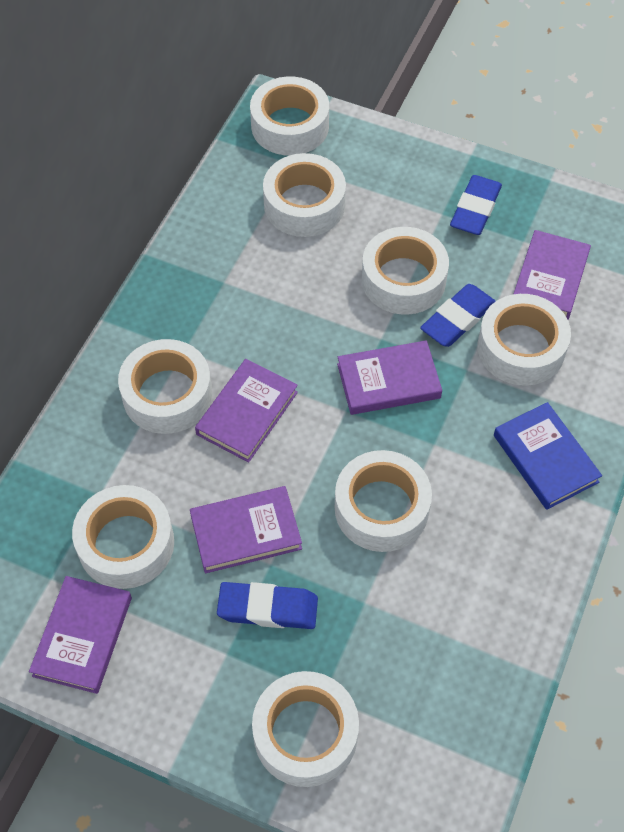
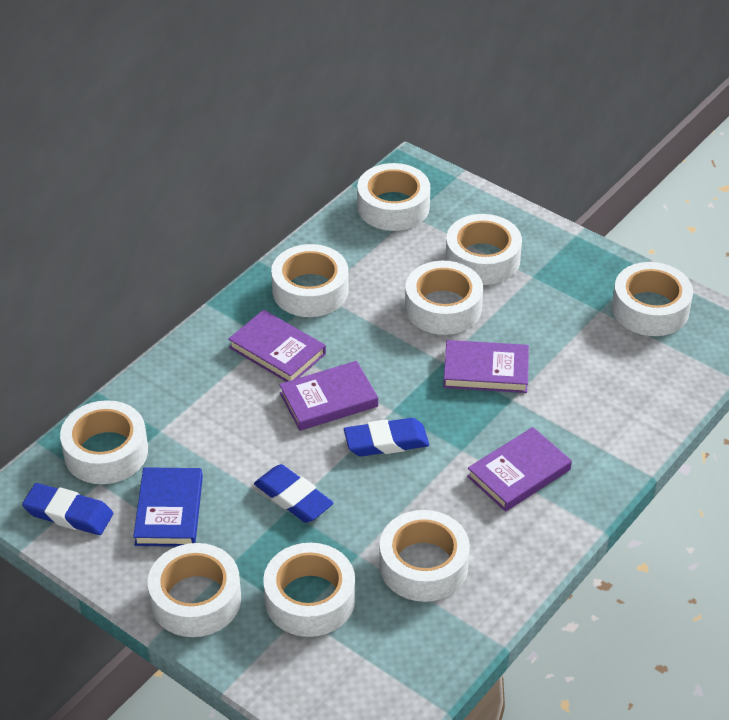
purple book: [29,576,132,694] [190,486,302,573] [195,359,298,463] [337,340,442,415] [514,230,591,319] = 5 -> [228,310,326,382] [279,361,378,431] [443,340,529,393] [467,427,572,512] = 4
white tape: [72,485,174,589] [118,339,212,434] [250,76,329,155] [252,671,359,787] [263,153,346,237] [335,450,432,552] [362,227,449,315] [477,294,571,386] = 8 -> [60,400,148,484] [148,543,241,637] [263,543,355,637] [271,244,349,317] [357,163,430,231] [379,510,470,602] [405,261,483,335] [445,214,522,285] [612,262,693,336] = 9

